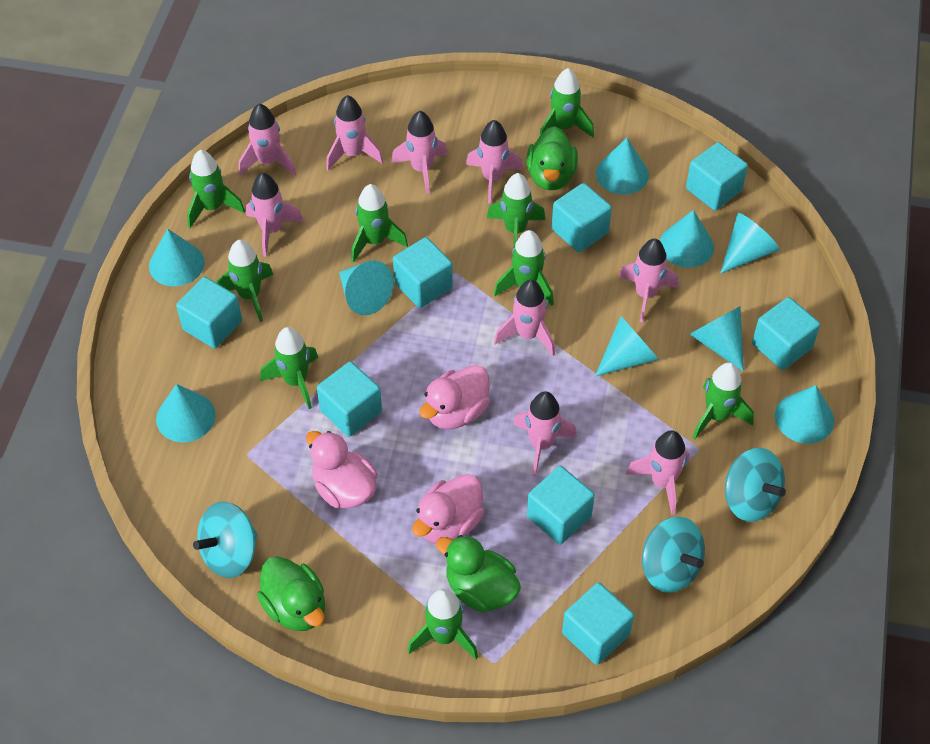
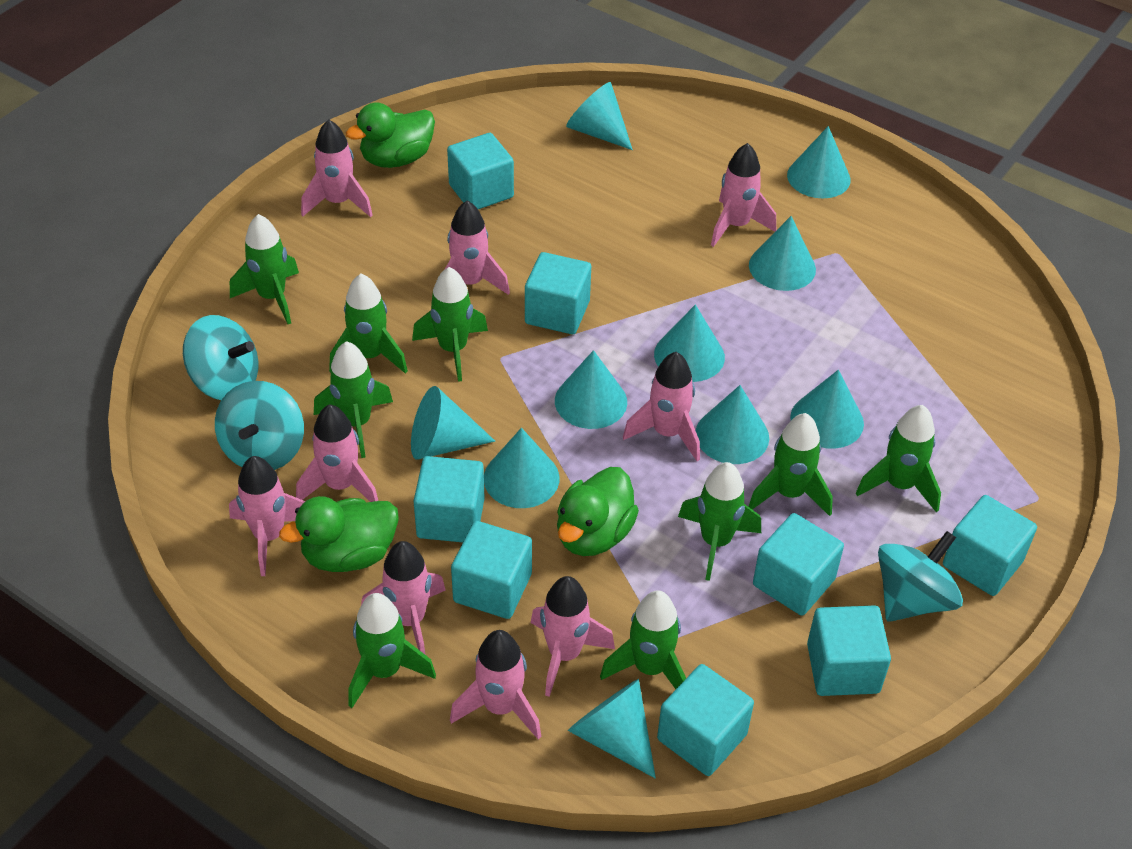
pink duck: [306,431,378,508] [412,474,484,544] [419,365,490,429] = 3 -> none = 0
turquoise cone: [149,229,205,286] [156,384,216,442] [339,260,393,315] [595,316,659,377] [596,138,649,195] [660,210,714,268] [689,306,744,372] [720,213,780,274] [775,385,834,444] = 9 -> [411,386,495,459] [484,428,560,508] [555,350,627,429] [566,82,633,150] [568,679,656,778] [654,304,725,382] [696,385,769,464] [749,216,816,291] [787,126,851,198] [790,370,864,449] = 10

